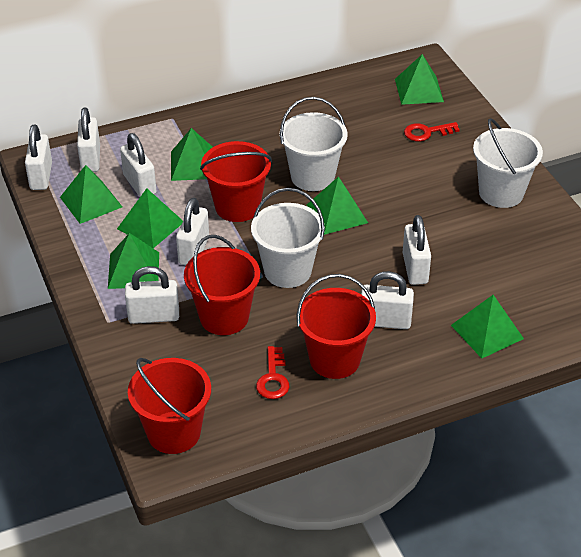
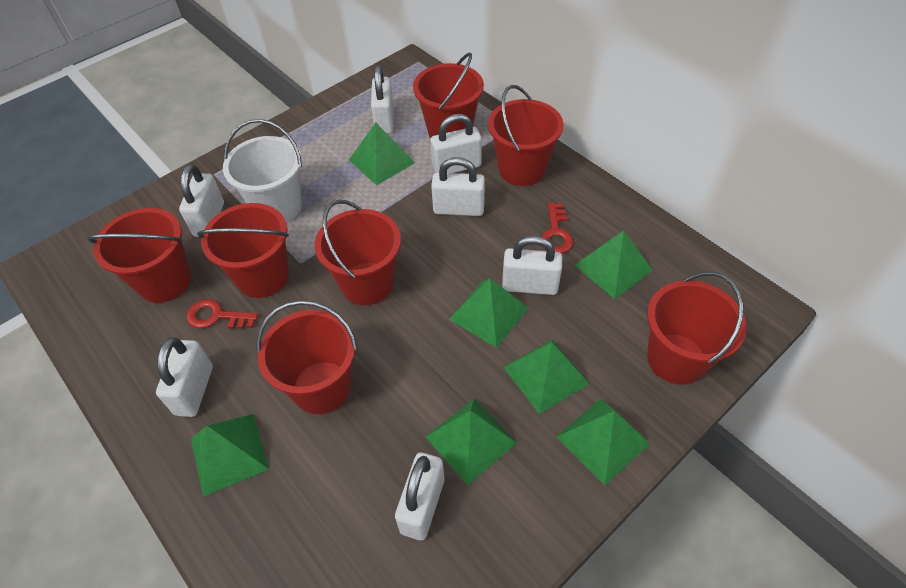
red bucket: [128,358,211,454] [184,235,260,335] [200,141,272,222] [297,274,376,379] = 4 -> [87,208,191,303] [197,203,289,298] [257,300,357,414] [315,200,401,305] [413,53,484,138] [488,85,563,186] [647,272,746,385] = 7
white bucket: [251,188,325,288] [280,97,348,191] [473,118,543,208] = 3 -> [223,119,302,222] = 1

